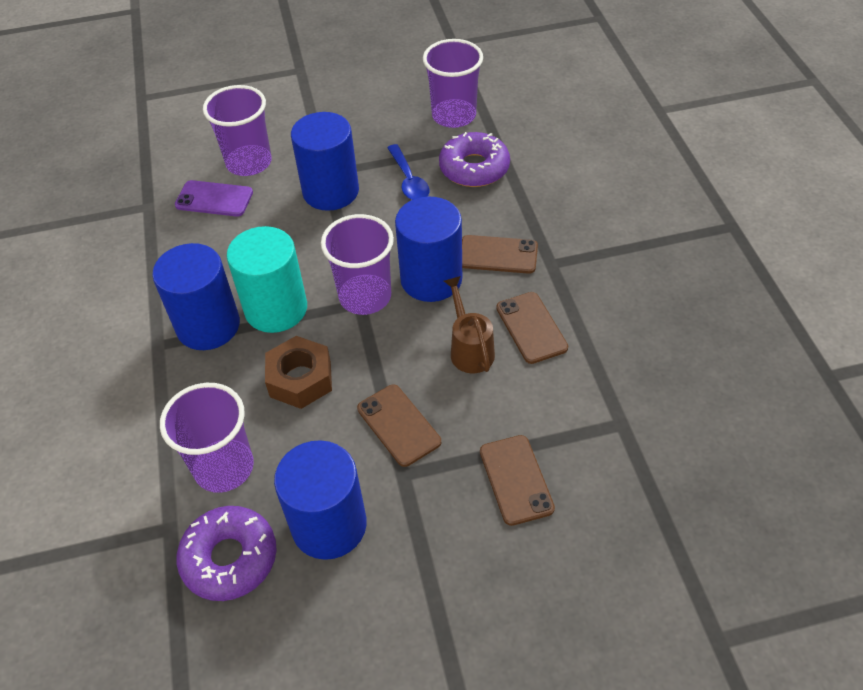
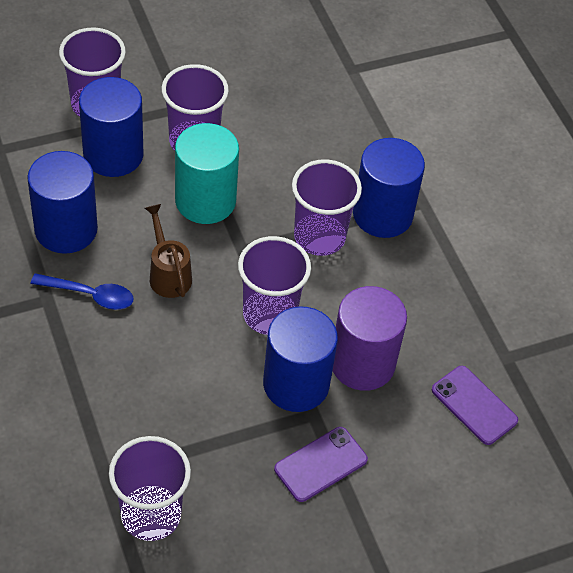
brown nut: [265,336,332,409] = 1 -> none = 0
brown phone: [357,384,441,467] [462,235,538,274] [480,435,555,526] [496,292,568,364] = 4 -> none = 0
purple cup: [160,383,254,493] [203,85,272,176] [321,214,394,315] [423,39,483,128] = 4 -> [59,27,126,117] [109,436,191,541] [162,64,229,151] [238,236,311,335] [292,159,362,256] = 5
purple cylinder: none = 0 -> [333,286,407,391] = 1
purple donut: [177,506,277,601] [439,132,510,187] = 2 -> none = 0
purple phone: [175,180,253,217] = 1 -> [274,427,368,502] [432,366,518,445] = 2

